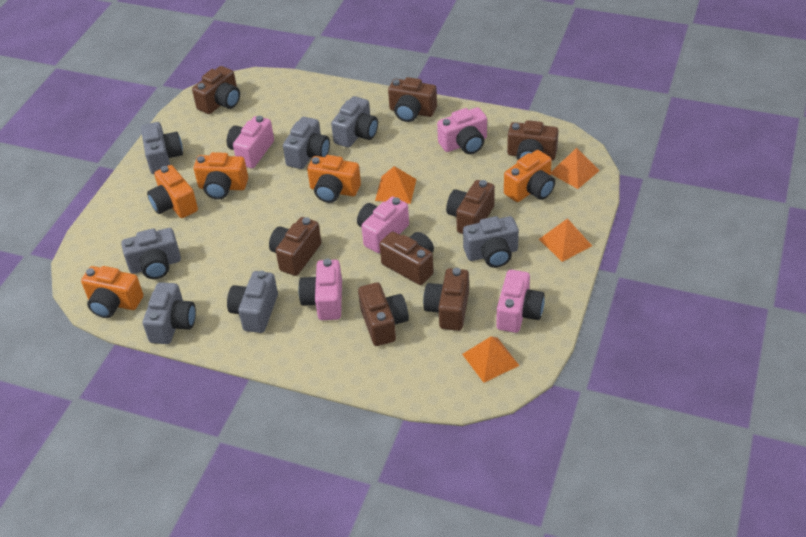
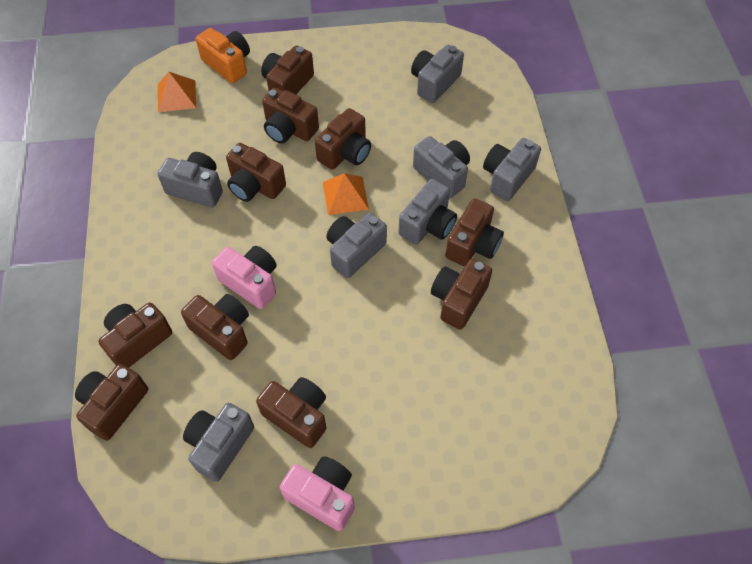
brown camera: [192,66,240,114] [269,217,321,276] [358,282,409,346] [379,232,434,285] [388,77,437,122] [423,268,469,331] [446,180,495,234] [507,120,559,160] = 8 -> [75,364,148,441] [98,302,172,368] [181,294,249,360] [226,143,286,202] [256,377,326,448] [261,46,314,94] [262,87,319,144] [315,108,371,170] [431,259,492,330] [445,198,504,266] = 10
orange camera: [81,266,143,318] [147,165,198,218] [194,152,248,199] [307,155,361,203] [504,150,555,202] = 5 -> [196,28,250,83] = 1
orange pyramid: [375,166,416,204] [462,336,520,383] [539,218,592,262] [551,148,600,189] = 4 -> [158,72,196,112] [323,173,369,215] = 2
pink camera: [227,116,274,168] [298,259,342,320] [357,197,409,253] [437,107,487,154] [496,270,545,333] = 5 -> [212,246,277,309] [280,456,355,531] = 2

